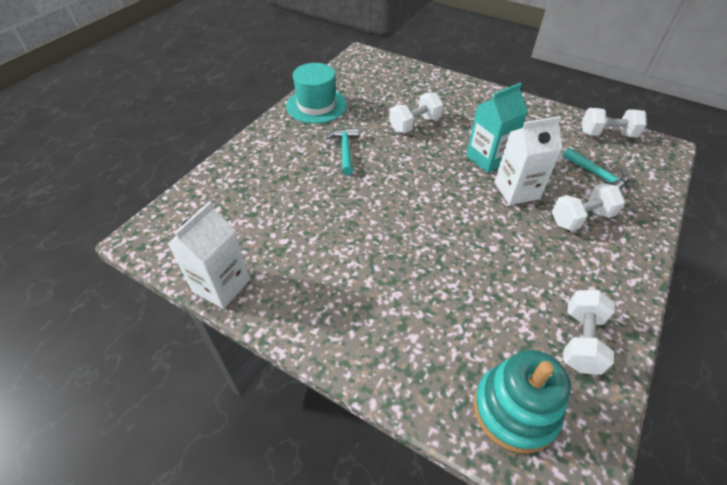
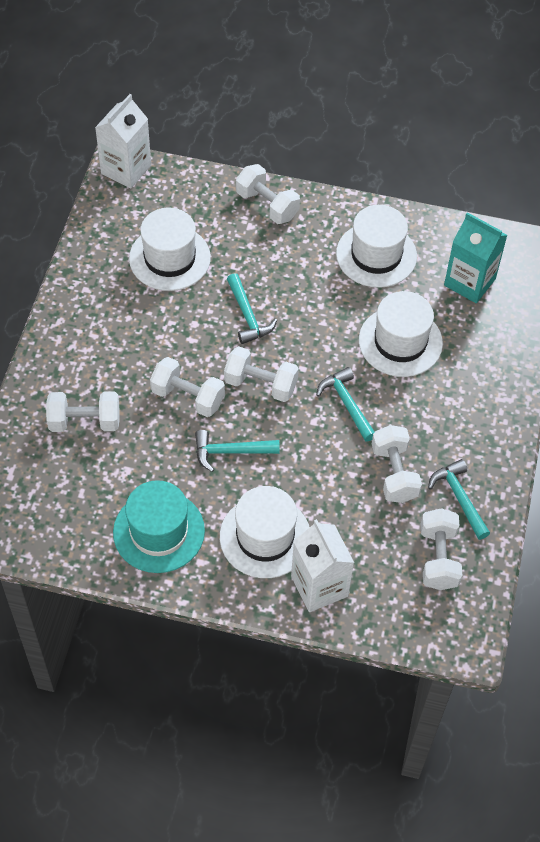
turquoise hammer: [326,128,359,175] [562,147,629,189] = 2 -> [195,430,280,472] [227,273,277,344] [316,367,375,442] [428,459,490,540] = 4
turquoise stacking toy: [473,350,571,454] = 1 -> none = 0
white dumbbell: [389,92,443,133] [552,183,625,231] [563,290,615,375] [582,108,647,137] = 4 -> [46,391,120,432] [150,357,225,417] [224,346,299,402] [236,164,300,224] [372,425,422,503] [421,508,462,590] = 6
white hat: none = 0 -> [129,208,211,291] [220,486,310,578] [336,205,417,288] [359,291,443,377] = 4

